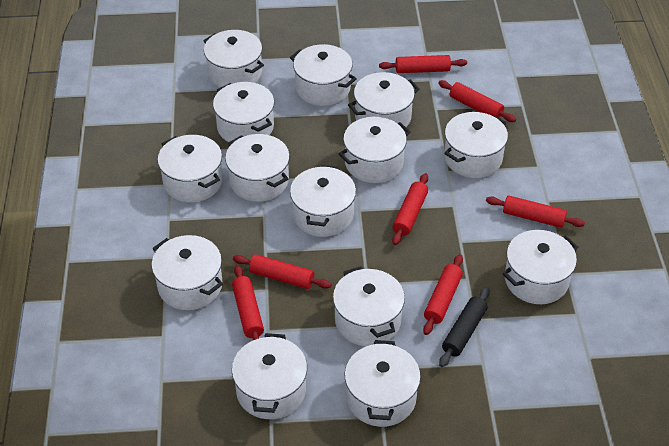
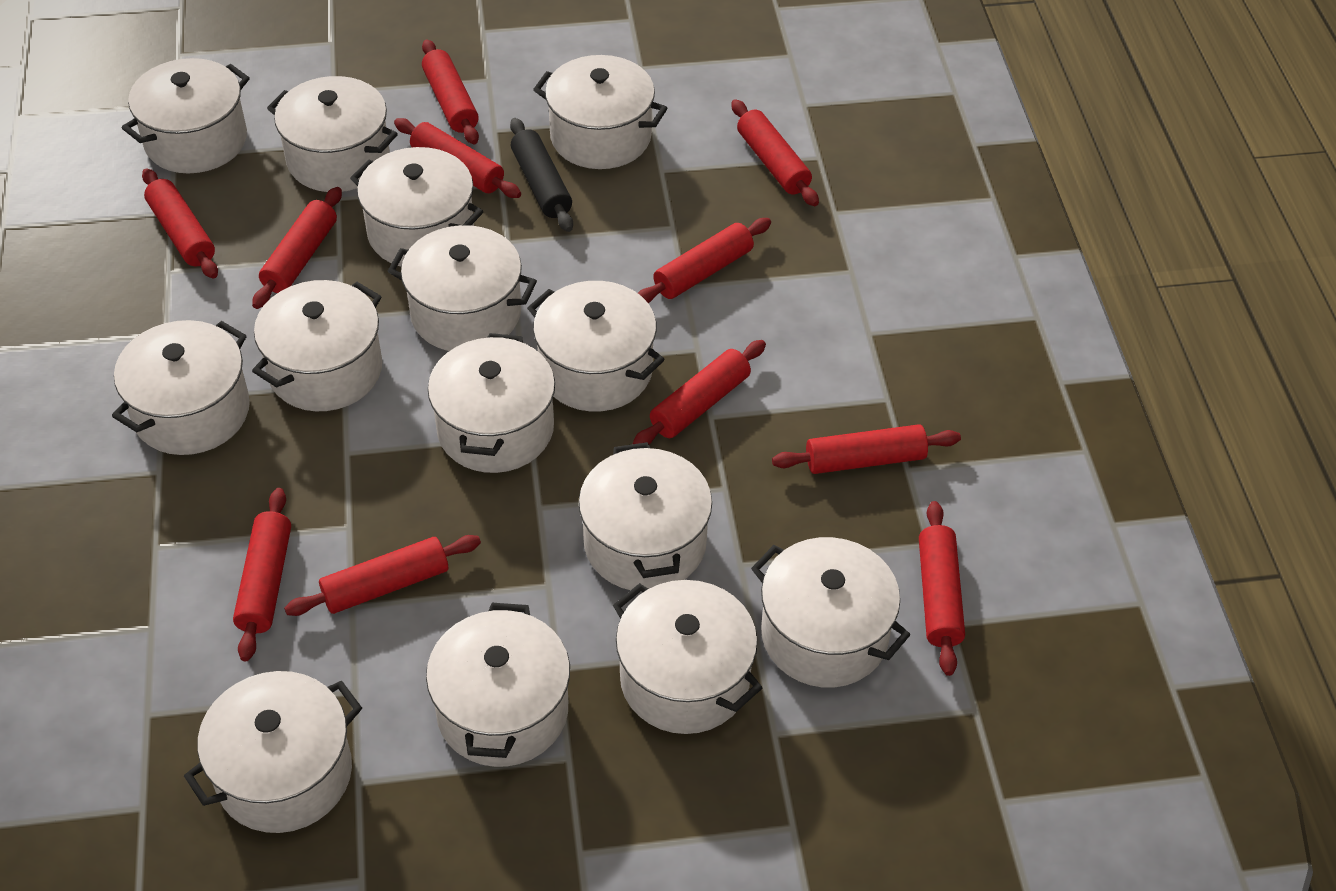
red rolling pin: [232,265,264,340] [233,254,331,289] [379,55,467,73] [392,173,428,245] [423,254,463,335] [438,80,516,122] [486,196,585,228] = 7 -> [142,168,218,279] [233,488,291,661] [252,187,342,309] [284,535,481,616] [394,118,521,198] [422,39,479,145] [633,340,766,444] [638,218,771,303] [731,99,819,206] [772,424,961,474] [919,501,965,676] = 11

